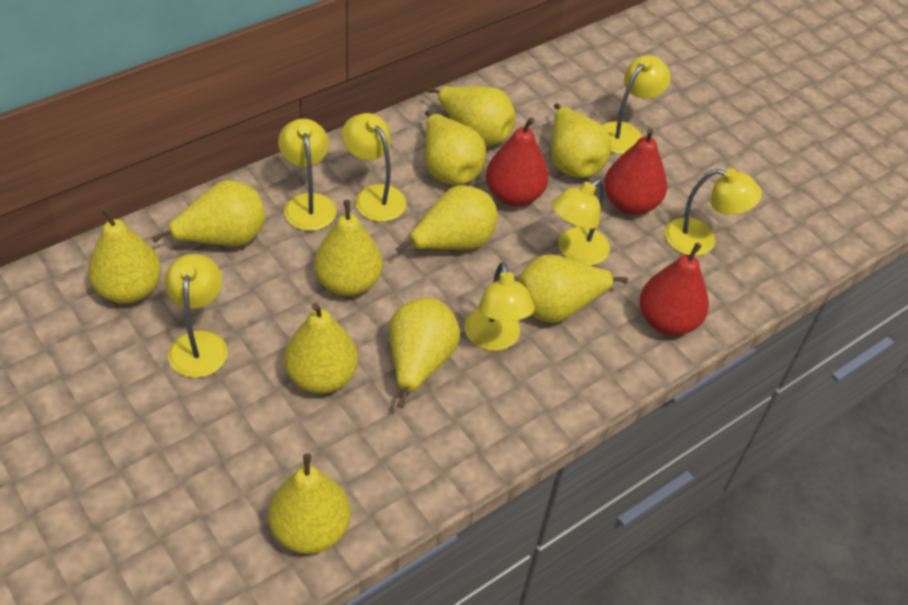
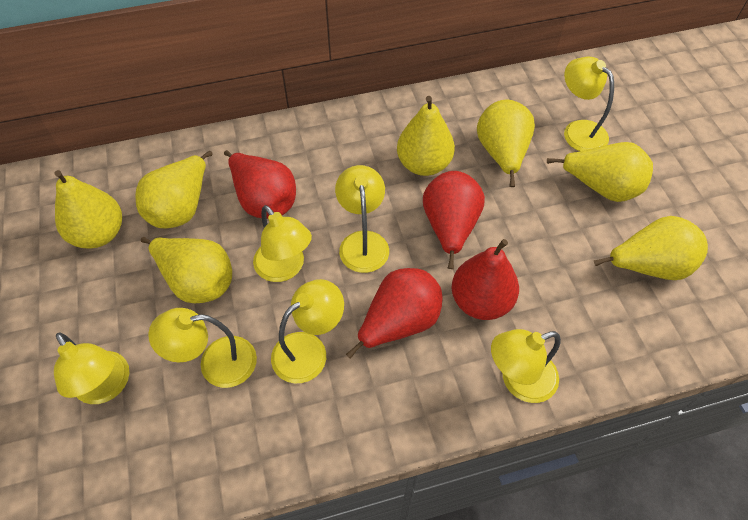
red pear: [486,117,549,206] [604,128,667,215] [640,243,709,336] = 3 -> [224,150,296,219] [346,268,442,359] [423,171,485,269] [452,239,519,320] = 4
yellow pear: [88,207,161,303] [151,180,265,246] [268,453,351,554] [284,303,358,394] [314,200,383,296] [389,297,460,408] [395,185,498,254] [425,110,486,185] [427,86,516,146] [518,254,628,323] [551,103,611,178] = 11 -> [54,170,122,249] [135,151,213,228] [141,237,232,303] [397,96,455,176] [477,100,535,187] [547,142,653,202] [594,216,708,280] = 7

